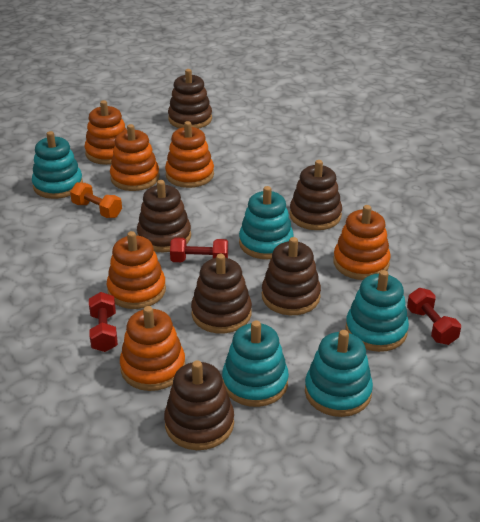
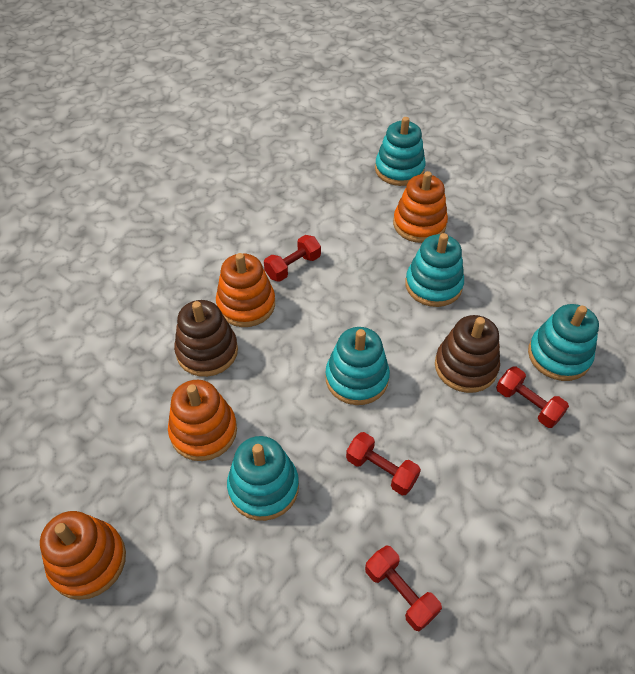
brown stacking toy: [137,180,191,253] [164,360,234,450] [168,69,212,129] [191,254,252,333] [262,237,321,315] [290,160,342,230] = 6 -> [174,300,238,377] [435,315,500,393] = 2
orange dumbbell: [70,182,122,218] = 1 -> none = 0
orange stacking toy: [85,100,127,165] [107,231,166,309] [110,124,160,191] [120,306,185,391] [165,121,214,188] [333,205,391,280] = 6 -> [40,511,126,600] [168,380,237,461] [216,253,275,327] [393,171,448,243] = 4
red dumbbell: [89,292,118,352] [170,237,228,262] [407,288,461,345] = 3 -> [264,235,321,282] [346,432,421,495] [365,545,442,631] [496,367,569,428] = 4

